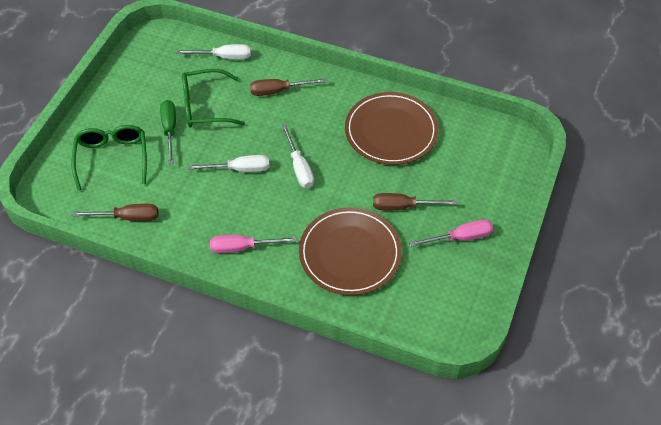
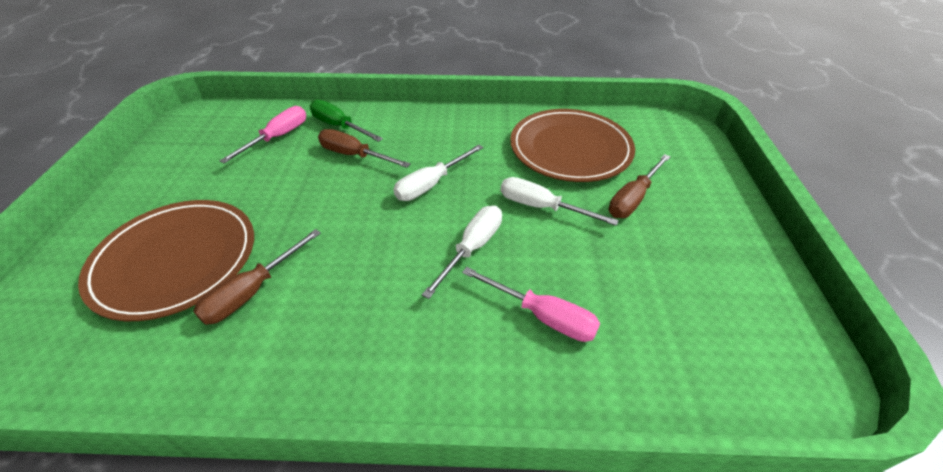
green glasses: [72,125,147,191] [182,69,245,128] = 2 -> none = 0

